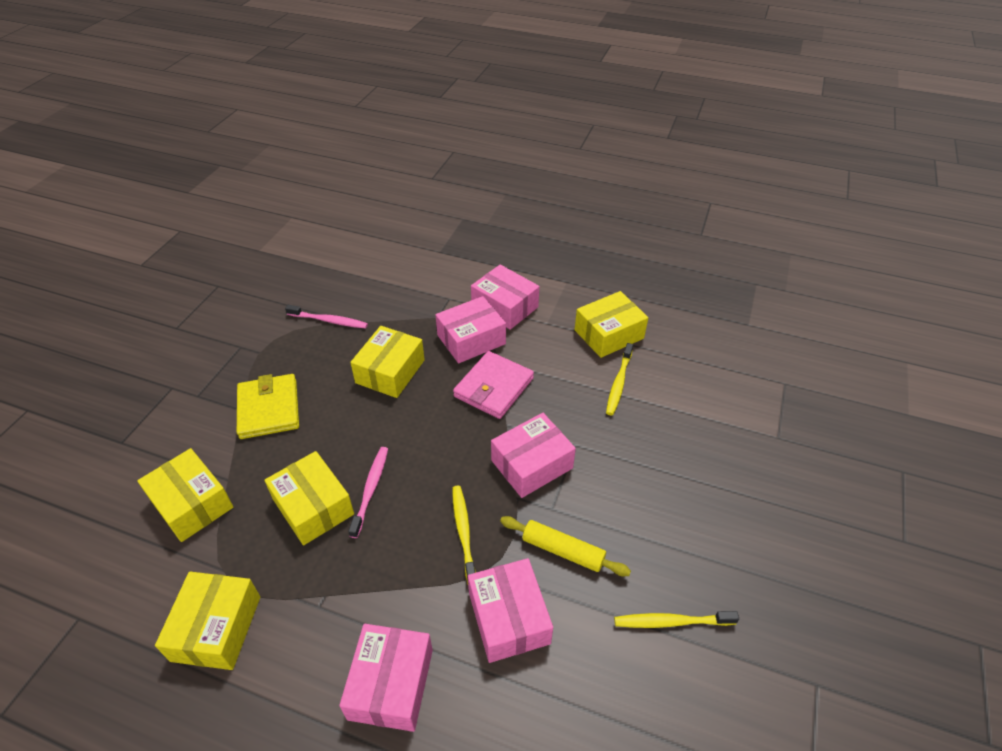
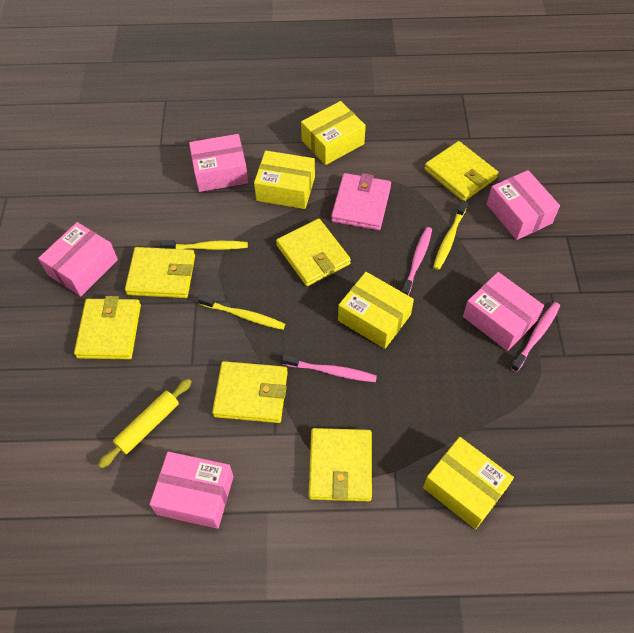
pink toothbrush: [285,305,368,329] [348,447,388,538] = 2 -> [282,355,377,382] [402,227,432,295] [511,302,560,372] = 3
yellow box: [137,448,233,542] [155,572,260,670] [264,451,354,545] [350,326,425,398] [575,291,648,358] = 5 -> [254,150,315,209] [301,101,366,165] [338,272,414,349] [423,437,514,529] = 4
yellow wallet: [237,374,299,439] = 1 -> [74,296,141,359] [125,247,195,298] [212,361,288,423] [276,219,351,286] [308,428,372,501] [424,141,499,201] = 6

